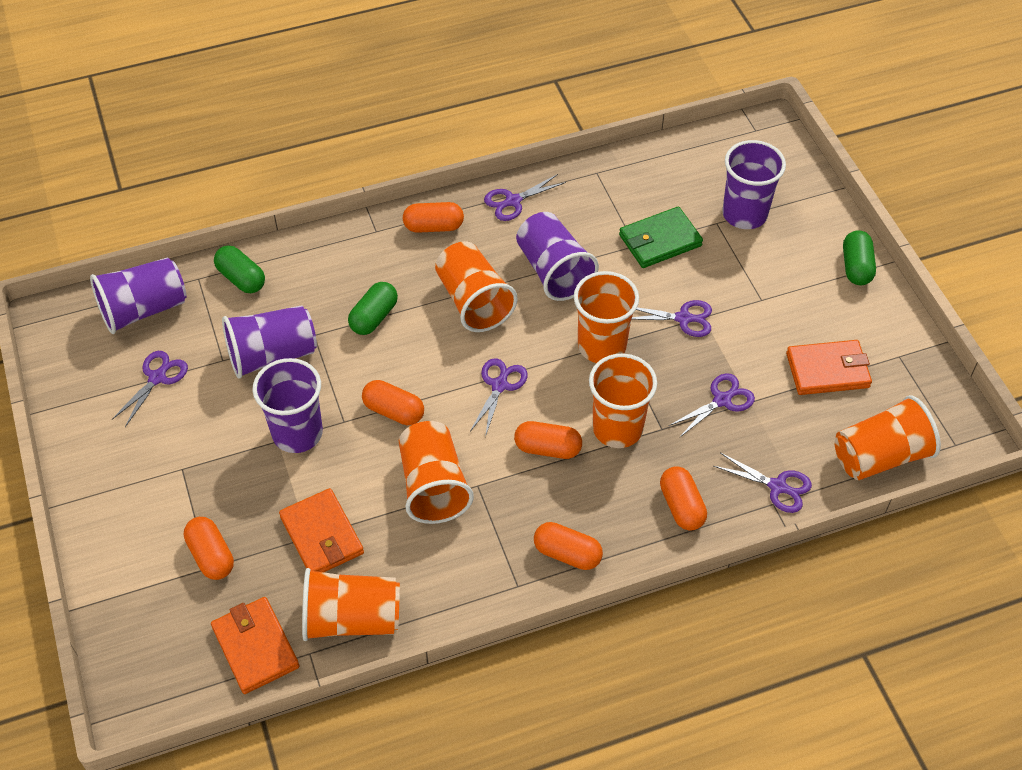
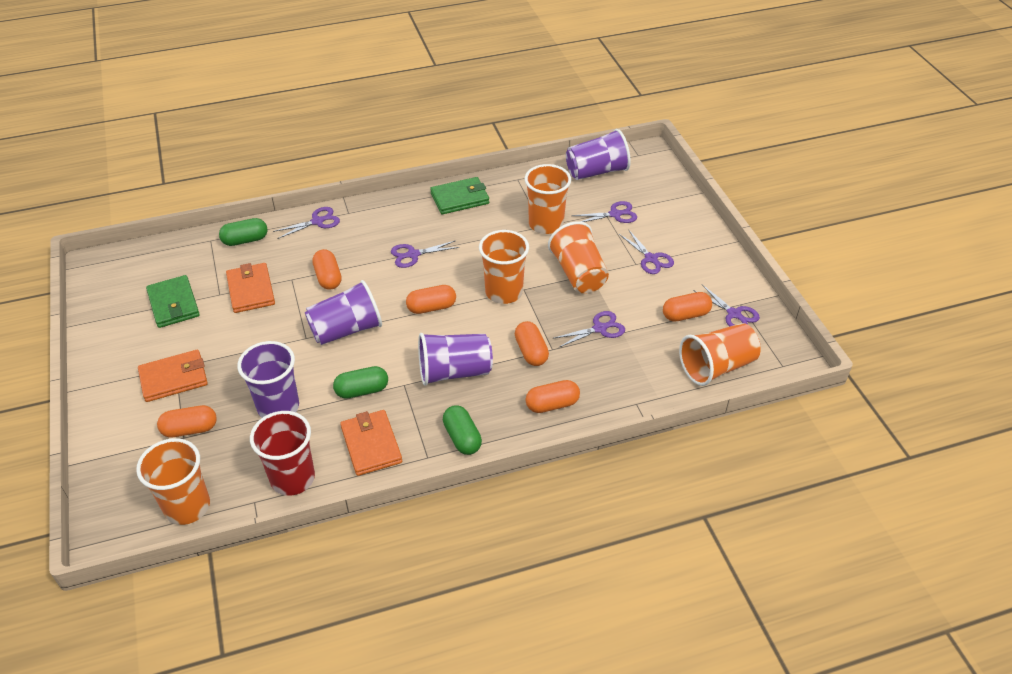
green wallet: [619,207,703,268] = 1 -> [146,275,200,328] [430,177,489,214] = 2
orange cup: [302,568,400,641] [399,421,474,524] [435,241,517,332] [574,271,639,363] [589,353,657,448] [835,395,941,480] = 6 -> [136,438,210,525] [479,230,529,304] [525,164,571,234] [548,221,609,293] [679,323,761,386] = 5
purple cup: [90,257,187,334] [222,305,317,379] [253,358,323,453] [516,212,599,301] [722,140,786,229] = 5 -> [237,341,299,418] [305,280,382,345] [418,333,493,386] [566,129,631,180] = 4
red cup: none = 0 -> [250,411,315,496] = 1

